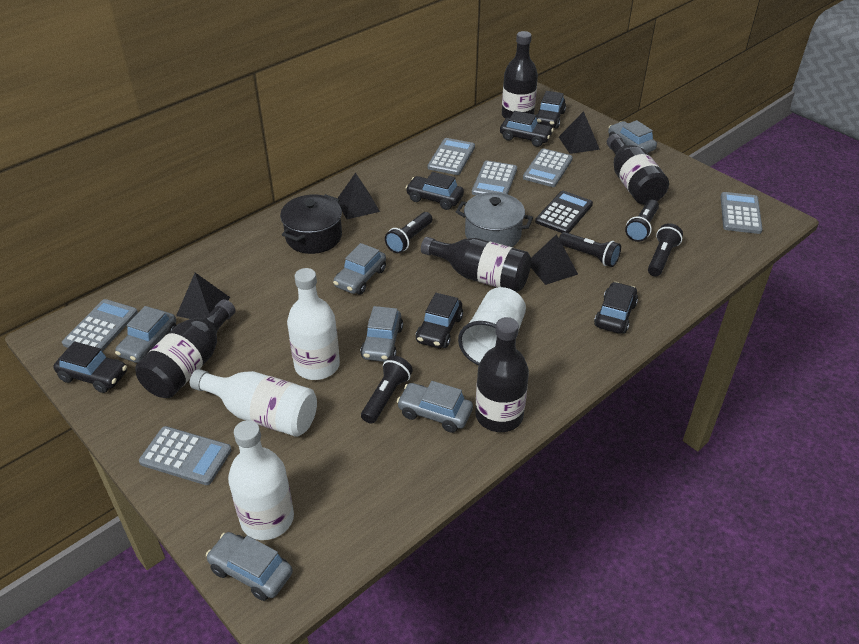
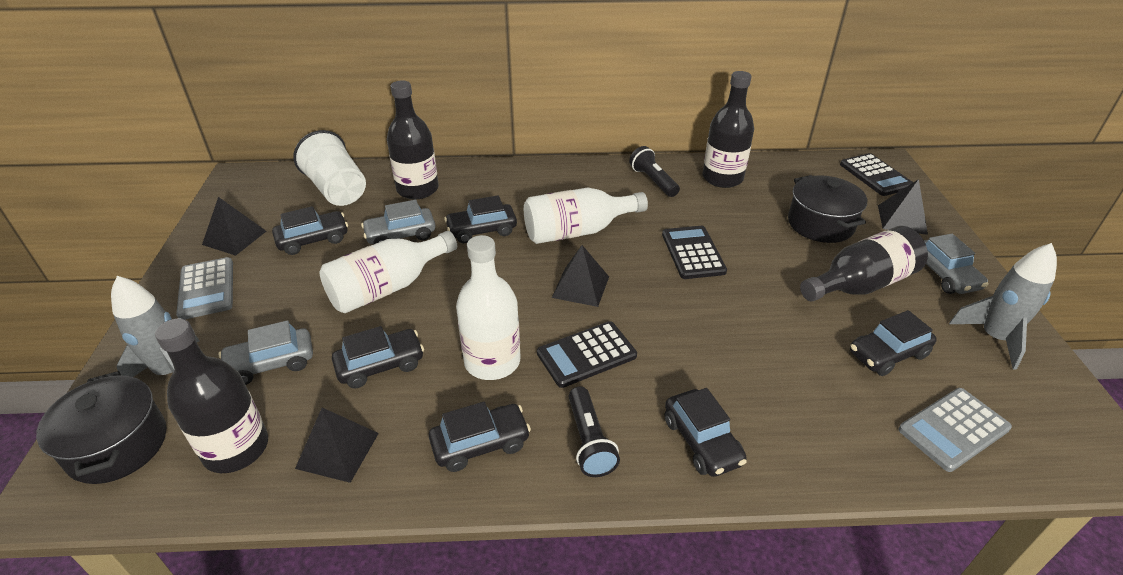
black bottle: [135,299,236,398] [421,237,531,292] [475,317,529,432] [502,31,538,119] [607,134,669,205] = 5 -> [155,318,268,473] [387,81,439,199] [702,71,754,188] [800,226,928,301] = 4
black calculator: [535,191,593,233] = 1 -> [537,321,637,388] [662,226,727,279] [840,153,913,196] = 3
black flashlight: [361,356,413,424] [385,212,432,253] [559,232,621,267] [625,200,659,242] [648,223,683,277] = 5 -> [568,386,620,477] [629,146,680,197] = 2
black pot: [280,194,342,254] = 1 -> [36,371,167,484] [788,175,867,243] = 2
grey calculator: [62,299,138,351] [139,426,232,485] [428,138,475,175] [472,161,517,195] [523,148,573,187] [721,192,763,234] = 6 -> [176,257,233,319] [898,388,1012,472] = 2
grey car: [115,306,176,363] [206,532,293,601] [333,243,386,295] [360,306,403,362] [397,381,473,433] [608,120,657,153] = 6 -> [219,320,313,385] [361,200,435,244] [924,234,988,294] = 3
grey pot: [456,192,533,247] = 1 -> none = 0
grey rocket: none = 0 -> [111,276,200,377] [949,243,1057,370] = 2

